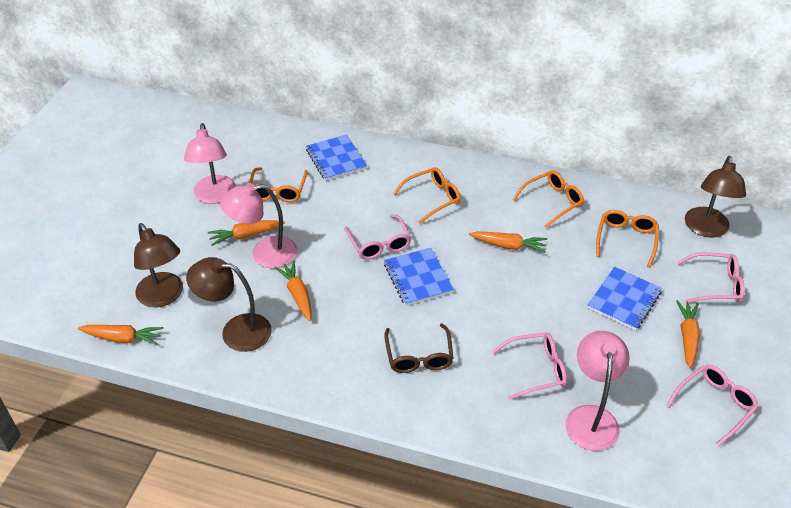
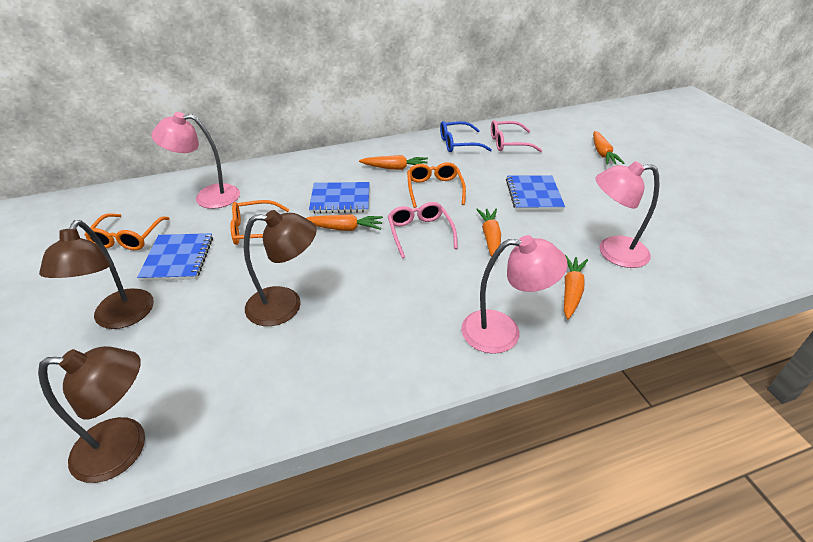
blue glasses: none = 0 -> [440,121,492,152] = 1
brown glasses: [384,323,454,373] = 1 -> none = 0
orange glasses: [249,167,308,202] [393,167,461,224] [513,170,584,228] [596,210,659,267] = 4 -> [85,213,170,250] [230,200,289,245] [407,162,466,208] = 3
pink glasses: [344,214,411,260] [492,333,567,400] [666,365,759,446] [677,252,745,303] = 4 -> [388,202,458,258] [491,120,542,152] = 2

